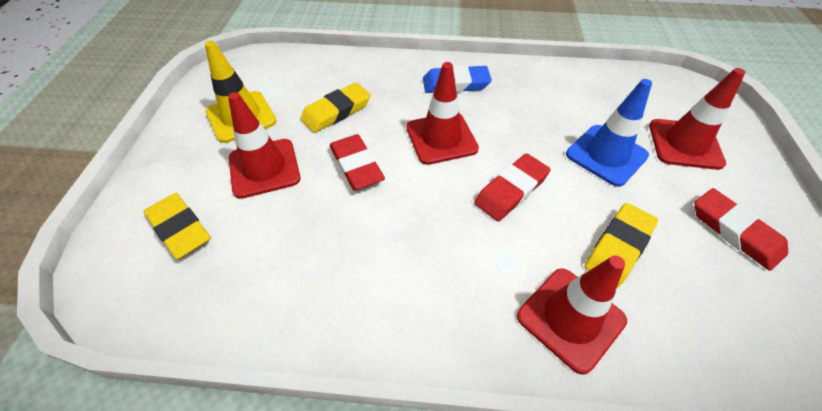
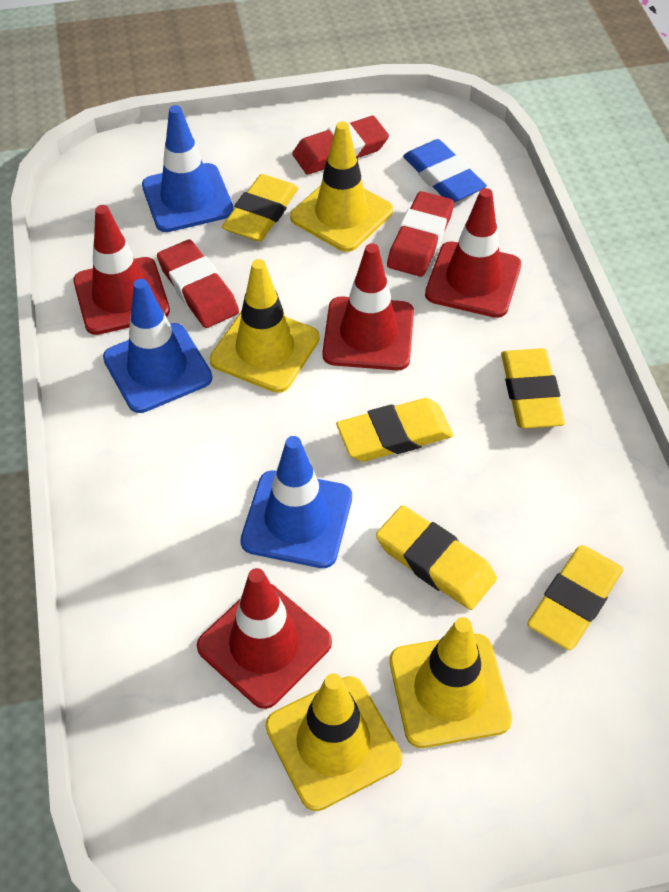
blue traffic cone: [566,79,652,187] = 1 -> [103,279,212,413] [142,105,234,232] [240,436,352,568] = 3
yellow eraser: [144,193,211,259] [300,83,371,133] [585,203,658,287] = 3 -> [222,174,298,241] [336,398,453,462] [376,505,497,610] [501,348,565,429] [527,545,623,650] = 5
yellow traffic cone: [205,41,277,143] = 1 -> [210,259,320,393] [265,673,403,811] [290,121,393,252] [389,617,512,748] = 4

